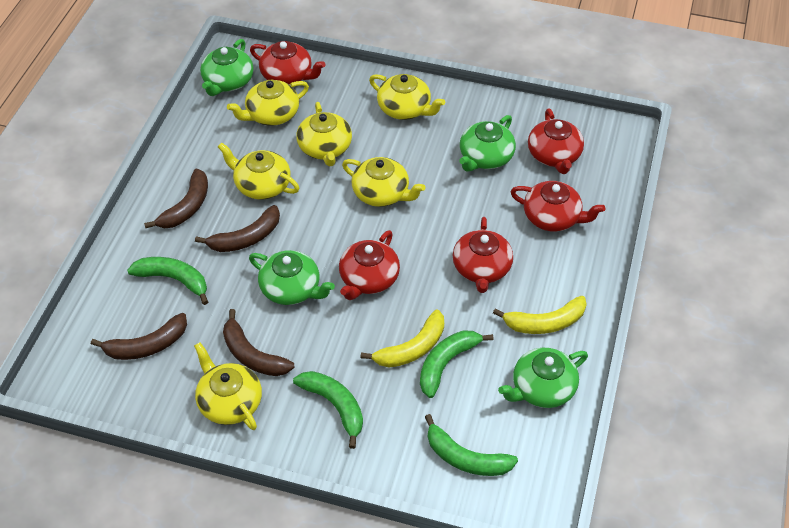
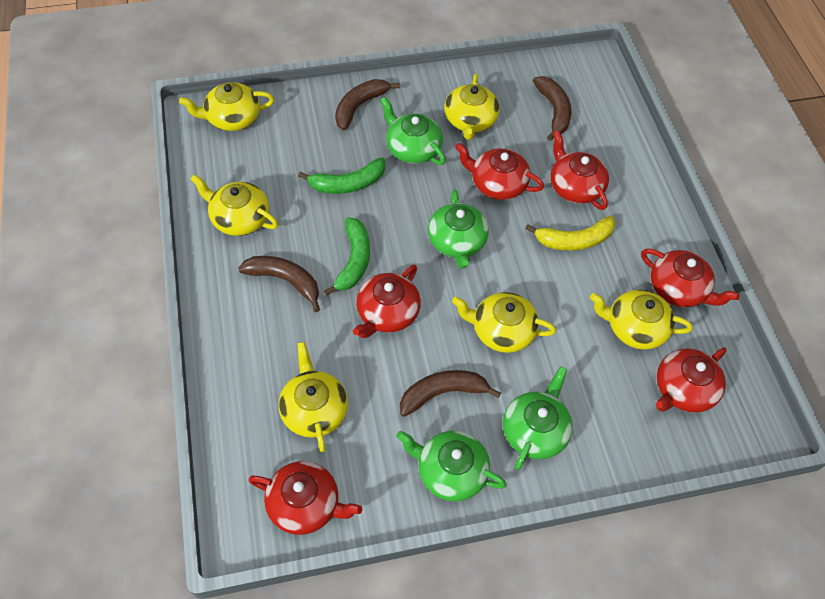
green banana: [127,257,208,305] [293,371,363,449] [420,330,494,398] [425,414,518,476] = 4 -> [298,157,386,194] [324,217,370,296] = 2
red teapot: [250,41,326,85] [339,230,400,300] [453,217,513,293] [511,181,605,232] [528,108,584,174] = 5 -> [249,461,362,535] [353,265,421,338] [455,143,544,200] [551,130,609,210] [641,249,740,307] [656,347,727,413] = 6
yellow banana: [360,309,444,368] [493,296,587,334] = 2 -> [525,216,615,251] = 1

